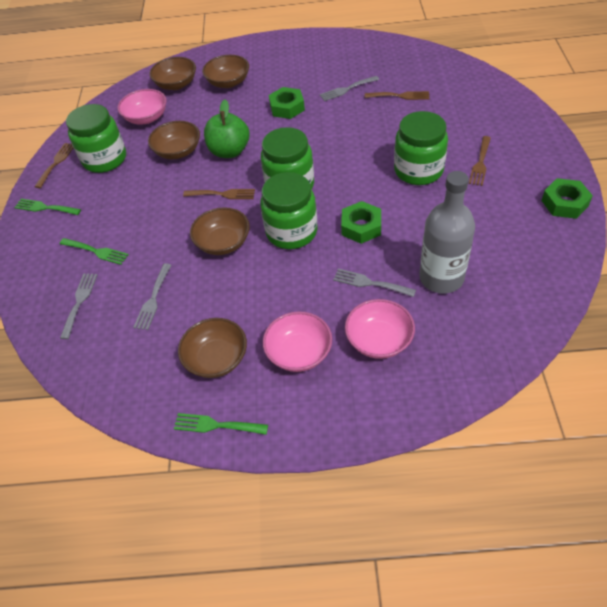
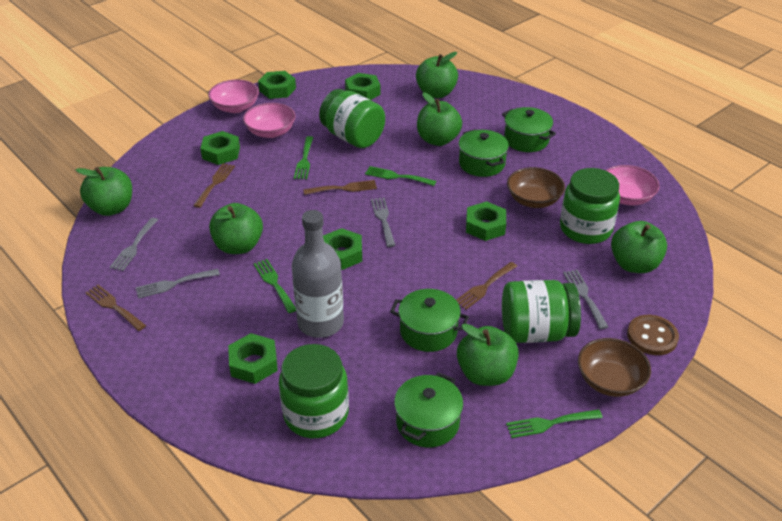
brown bowl: [148,121,200,159] [150,57,196,90] [178,318,247,378] [190,207,250,255] [202,55,249,88] = 5 -> [507,167,565,208] [578,338,651,397] = 2
brown button: none = 0 -> [627,315,679,355] = 1
green apple: [204,100,249,158] = 1 -> [76,167,132,216] [209,203,263,254] [416,52,458,98] [417,92,462,146] [457,324,519,386] [611,221,667,273] = 6
green fork: [14,199,81,215] [60,238,129,265] [174,413,268,435] = 3 -> [254,259,296,313] [294,136,314,179] [365,166,436,186] [506,409,603,438] = 4
green nut: [269,87,305,119] [341,201,381,244] [541,178,593,219] = 3 -> [200,131,240,165] [228,333,278,384] [258,71,296,99] [323,228,362,270] [345,73,381,100] [466,201,506,241] = 6
green pot: none = 0 -> [390,289,469,352] [394,372,463,447] [459,129,509,177] [502,107,556,152] = 4

